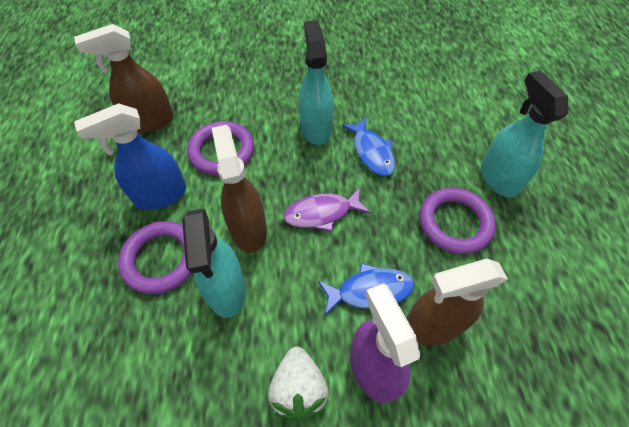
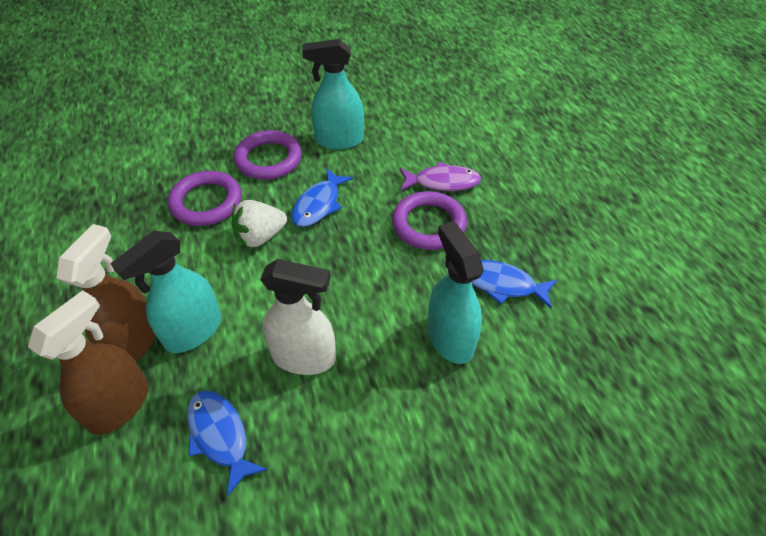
blue fish: [318,263,414,315] [342,117,395,176] = 2 -> [187,390,268,497] [291,168,353,227] [472,260,557,308] = 3
blue spray bottle: [74,103,186,210] = 1 -> none = 0
brown spray bottle: [74,24,174,133] [212,125,267,253] [406,258,508,346] = 3 -> [28,290,148,435] [56,224,156,362] = 2
purple spray bottle: [350,283,420,403] = 1 -> none = 0
white spray bottle: none = 0 -> [260,259,336,375] = 1

